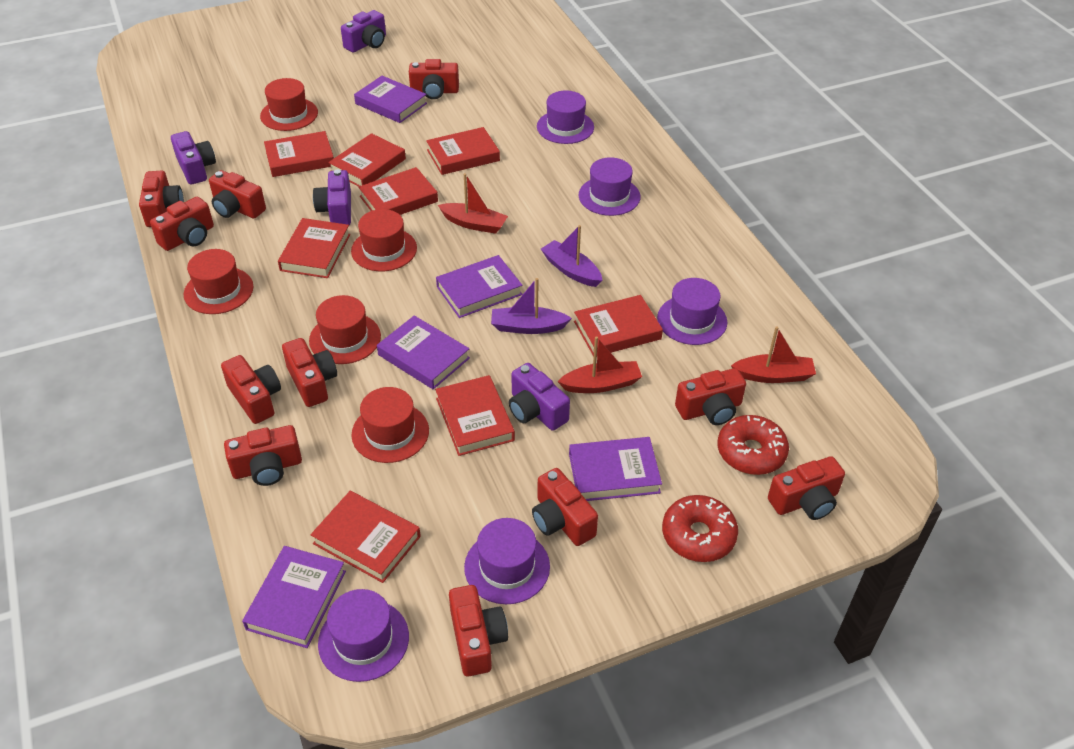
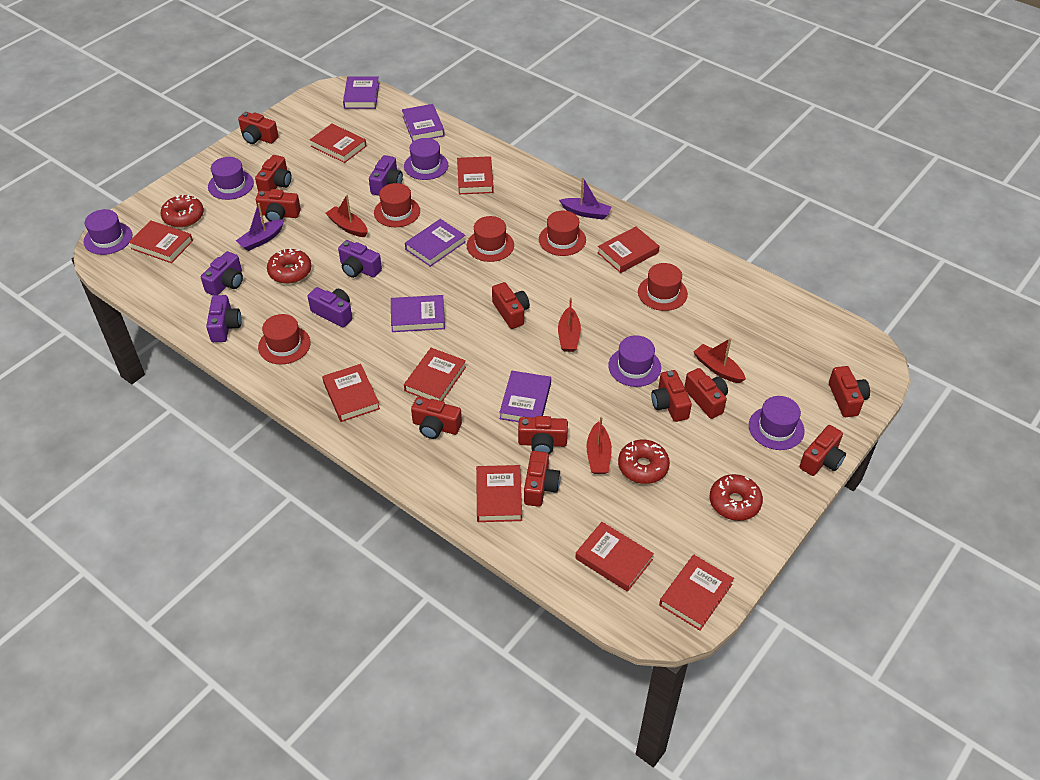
purple camera: [171,131,216,185] [313,169,351,225] [341,10,386,53] [509,363,570,431] = 4 -> [201,251,243,296] [206,295,242,342] [308,287,352,327] [338,240,382,278] [369,155,403,196] = 5
red boat: [438,173,508,234] [557,336,642,393] [731,326,816,383] = 3 -> [325,195,368,237] [558,297,581,352] [586,417,612,474] [694,338,746,383] = 4
red book: [264,131,334,177] [278,218,350,278] [311,491,421,583] [328,133,406,187] [358,167,438,215] [426,127,500,175] [435,375,515,456] [574,295,663,357] = 8 -> [128,220,193,263] [310,124,367,163] [322,364,380,422] [404,348,466,401] [457,156,494,194] [476,465,522,522] [575,522,654,592] [597,227,659,273] [659,555,734,630] = 9
red donut: [662,495,738,562] [718,415,789,475] = 2 -> [161,195,204,228] [267,248,312,284] [618,439,670,484] [709,474,763,521] = 4

